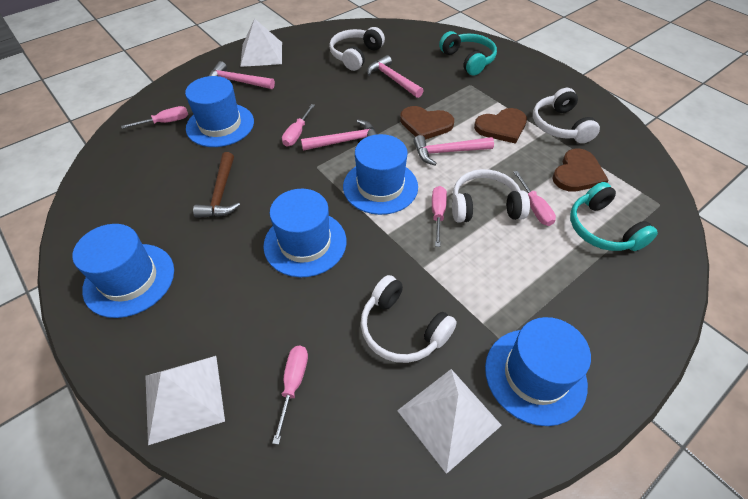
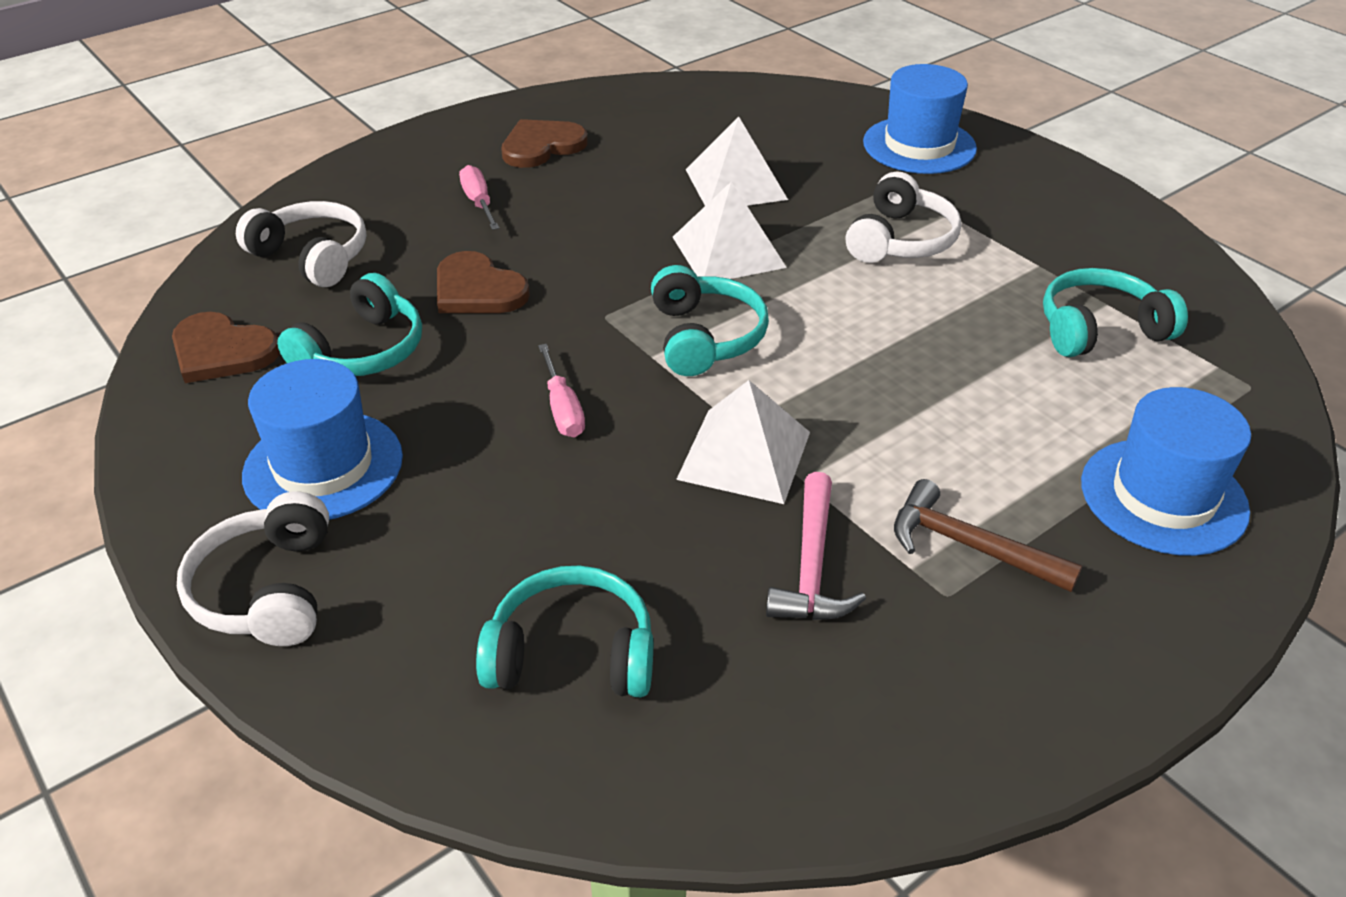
blue hat: [72,224,174,318] [185,76,254,147] [263,189,347,277] [343,134,418,215] [485,317,591,426] = 5 -> [242,359,403,520] [863,64,977,174] [1081,387,1251,556] = 3
pink hammer: [209,61,275,89] [301,120,377,151] [367,55,423,98] [413,135,494,166] = 4 -> [766,472,866,620] = 1
pink screwdriver: [121,106,188,129] [272,346,308,445] [282,104,315,147] [432,186,447,247] [514,171,556,226] = 5 -> [459,165,499,230] [538,344,585,437] = 2
turquoise headphones: [439,31,497,76] [570,182,658,251] = 2 -> [277,273,422,376] [476,565,653,697] [651,265,769,376] [1043,268,1188,357] = 4
white headphones: [329,27,385,71] [361,275,457,363] [452,169,530,223] [533,88,600,143] = 4 -> [177,492,329,646] [236,201,366,287] [846,172,961,263] = 3

